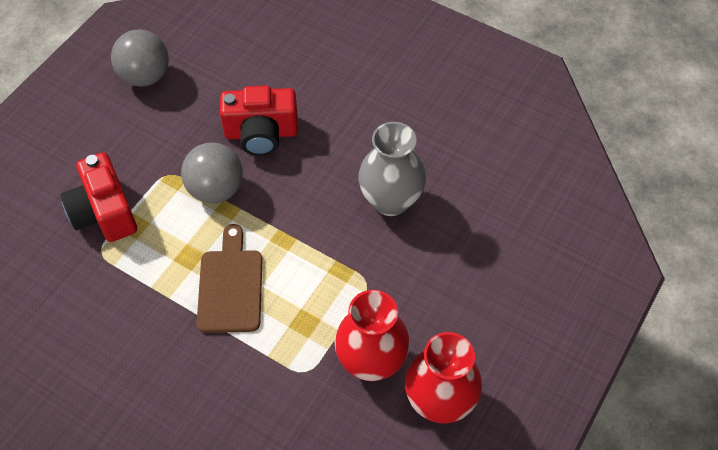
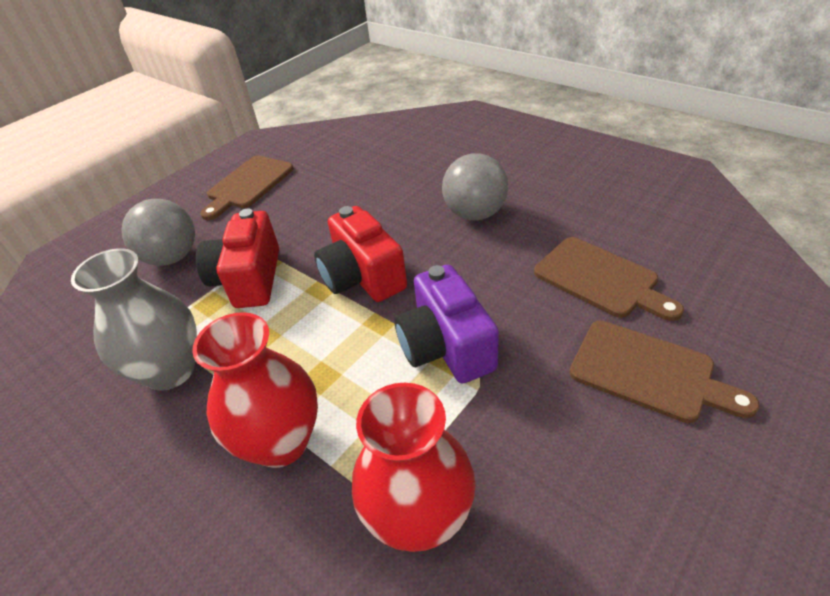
brown cutting board: [197,224,262,333] = 1 -> [200,156,294,220] [534,237,684,321] [570,321,760,423] = 3
purple camera: none = 0 -> [394,265,499,383] = 1

